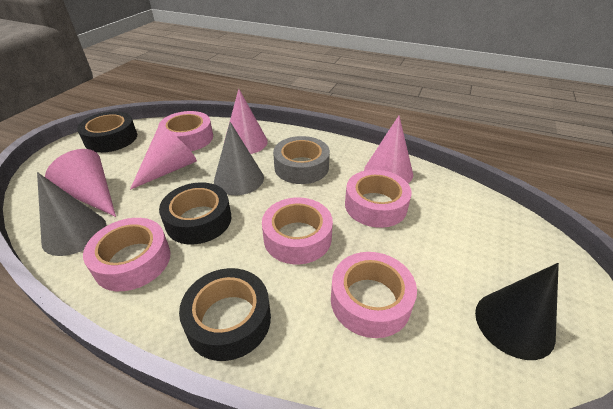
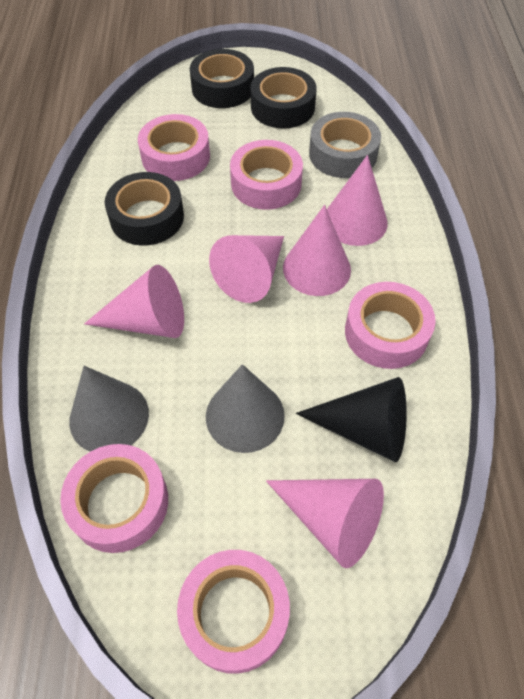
pink cone: [45,149,116,217] [130,125,197,190] [225,89,268,154] [364,116,413,183] = 4 -> [84,265,184,338] [209,235,284,303] [266,479,384,568] [283,205,351,296] [327,155,388,246] = 5

